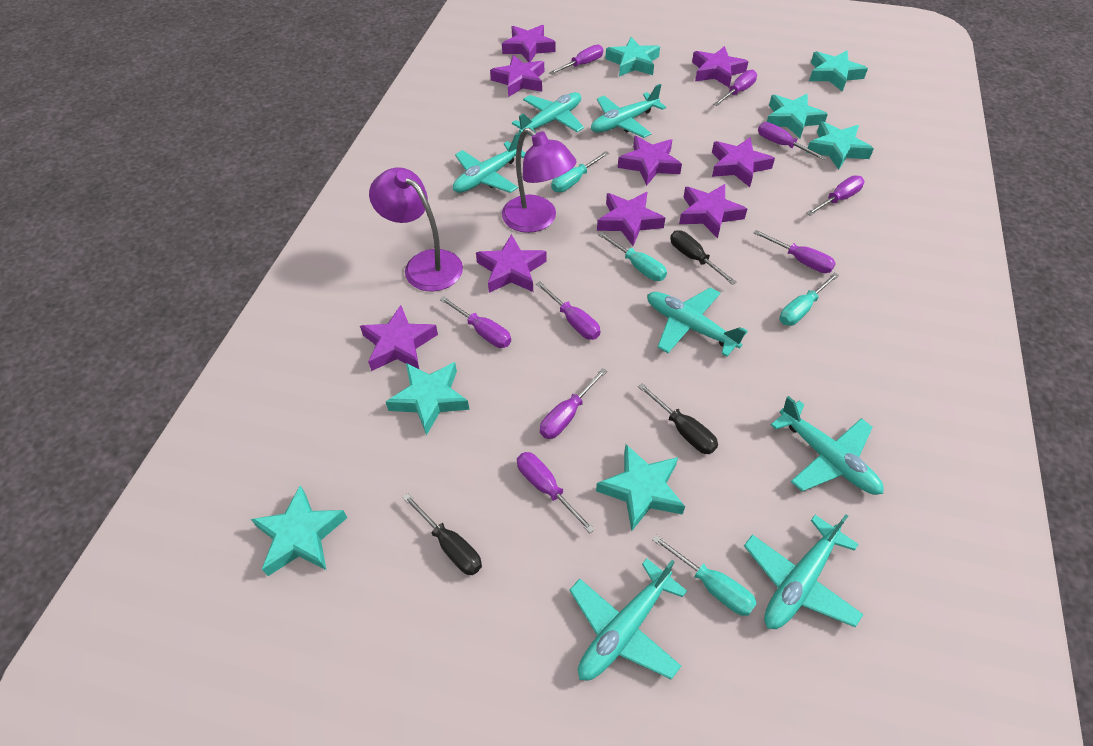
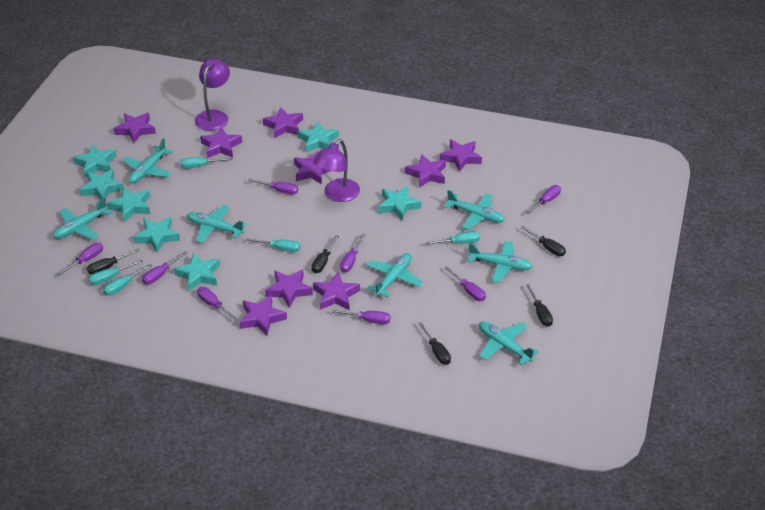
black screwdriver: [402,493,482,575] [638,383,718,454] [670,231,736,285] = 3 -> [87,248,140,275] [311,235,339,273] [418,322,451,365] [521,226,566,256] [526,284,553,327] = 5
purple screwdriver: [440,296,511,348] [517,452,595,533] [536,281,600,340] [540,368,607,439] [549,45,603,75] [713,70,757,106] [754,230,836,273] [758,122,826,160] [807,176,864,216] = 9 -> [57,243,103,276] [142,251,187,285] [197,287,238,320] [248,179,298,195] [332,310,390,324] [340,234,365,273] [445,267,486,301] [526,185,561,215] = 8
turquoise screwdriver: [551,151,609,192] [598,232,667,281] [652,534,757,616] [780,272,839,326] = 4 -> [88,260,143,285] [103,264,152,296] [180,157,232,168] [246,238,300,252] [425,231,480,245] = 5

